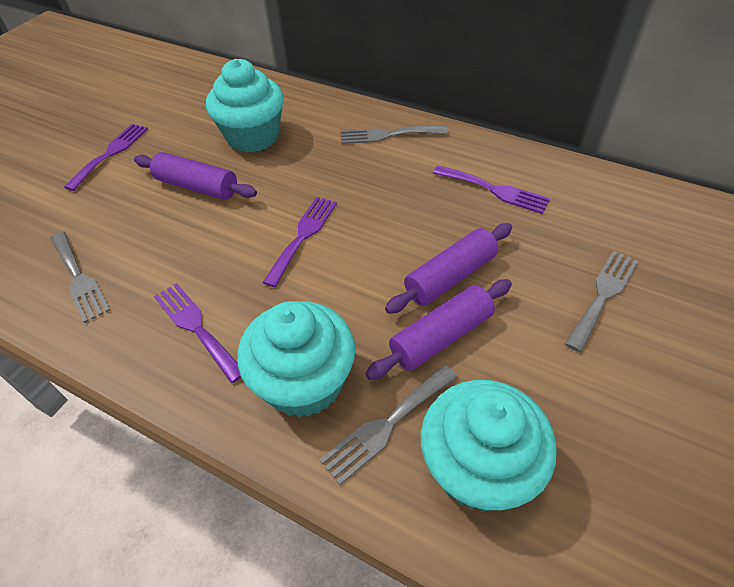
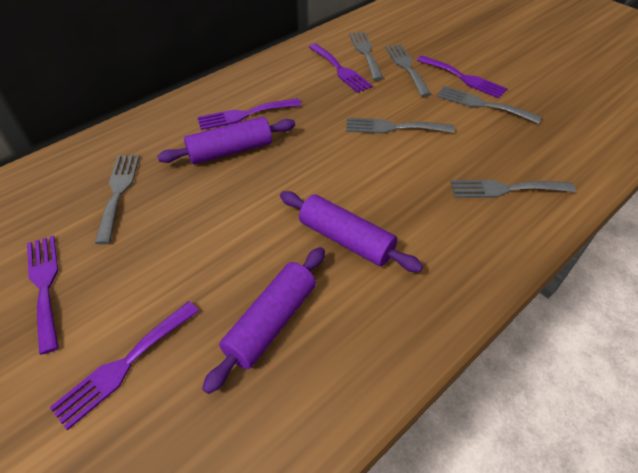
grey fork: [50,231,110,323] [320,365,458,485] [341,126,448,144] [565,251,638,352] = 4 -> [95,155,140,244] [346,118,455,134] [349,31,384,81] [385,44,431,97] [437,86,542,124] [450,180,576,198] = 6
purple fork: [64,124,148,191] [154,283,241,383] [262,197,337,287] [433,165,550,214] = 4 -> [27,235,59,355] [49,301,199,430] [197,98,301,130] [309,44,373,93] [417,56,507,98] = 5
turquoise cupcake: [206,59,284,153] [237,301,355,417] [421,380,557,512] = 3 -> none = 0

